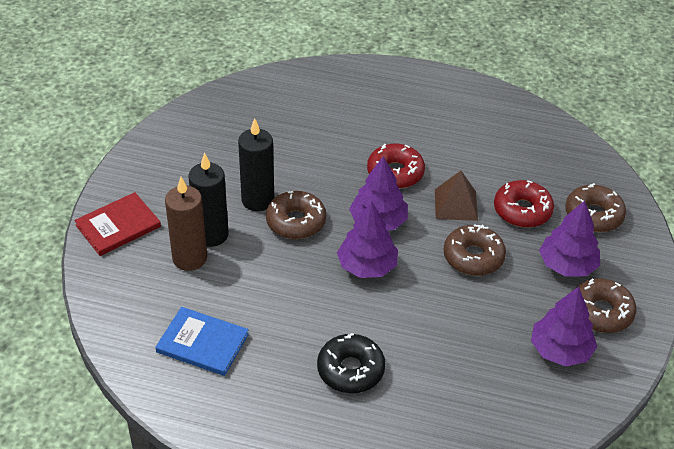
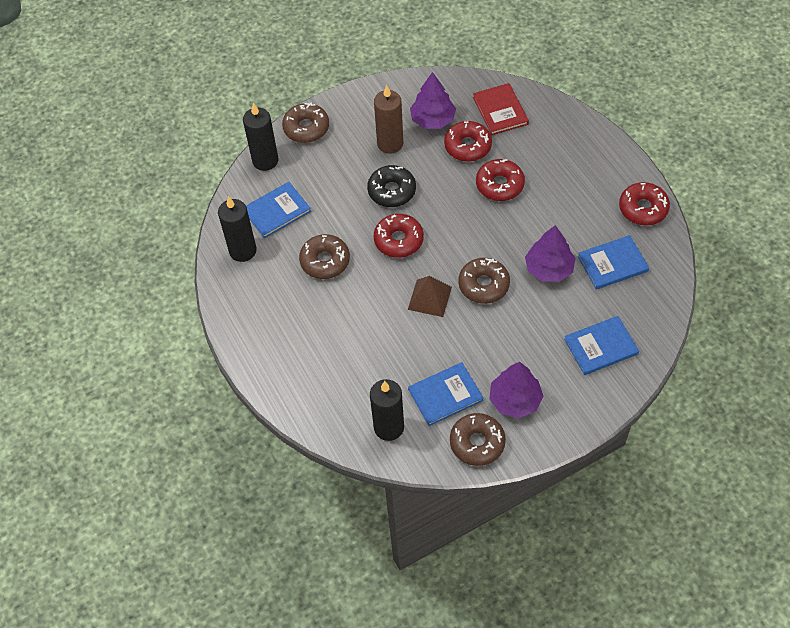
black candle: [188,152,229,247] [238,118,274,211] = 2 -> [218,196,257,262] [243,103,279,171] [370,379,404,441] = 3
blue book: [156,307,249,376] = 1 -> [246,182,311,238] [408,362,484,426] [564,316,639,375] [578,235,649,290] = 4
purple tree: [337,201,398,278] [349,156,408,231] [531,287,597,367] [539,201,600,277] = 4 -> [410,72,456,129] [489,362,543,418] [525,225,576,282] = 3
red donut: [367,143,425,188] [494,180,554,228] = 2 -> [374,214,424,258] [444,121,492,162] [476,159,525,201] [619,182,670,225] = 4

